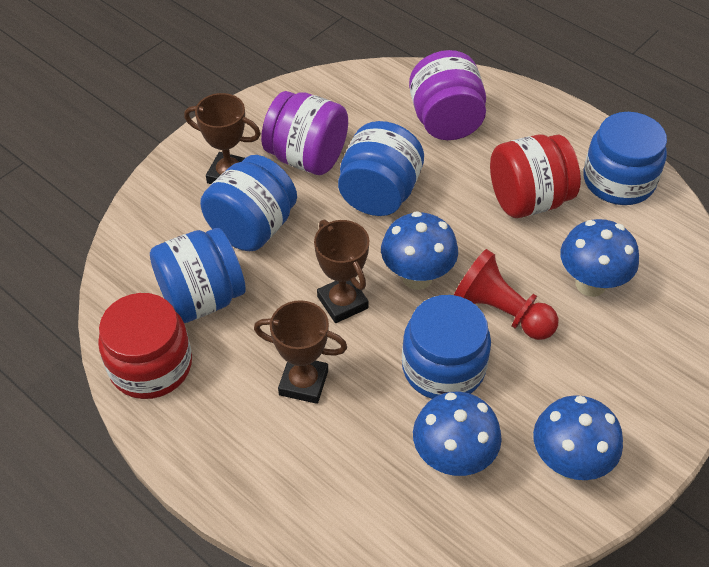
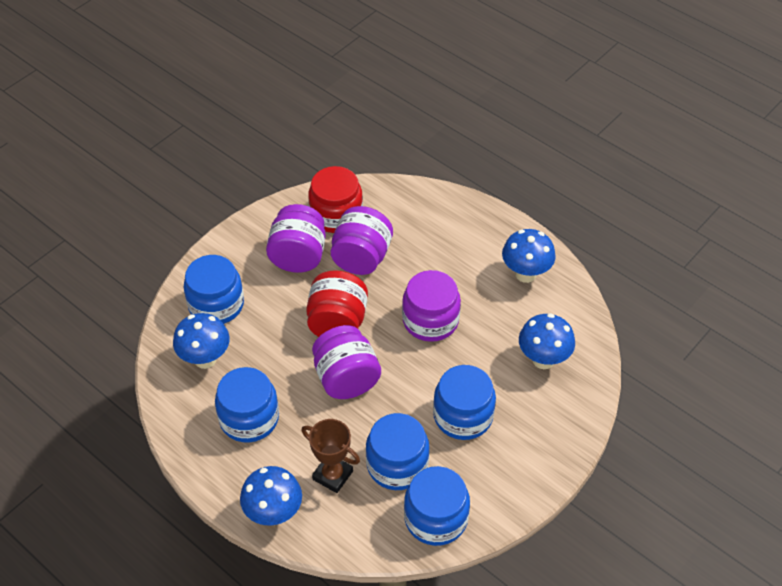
brown trophy: [184,93,261,184] [254,300,347,404] [314,220,369,323] = 3 -> [301,419,360,493] = 1
purple jar: [261,91,348,175] [409,50,486,140] = 2 -> [266,204,326,273] [312,325,381,399] [331,206,393,275] [402,270,461,342] = 4
red pawn: [454,249,558,340] = 1 -> none = 0

